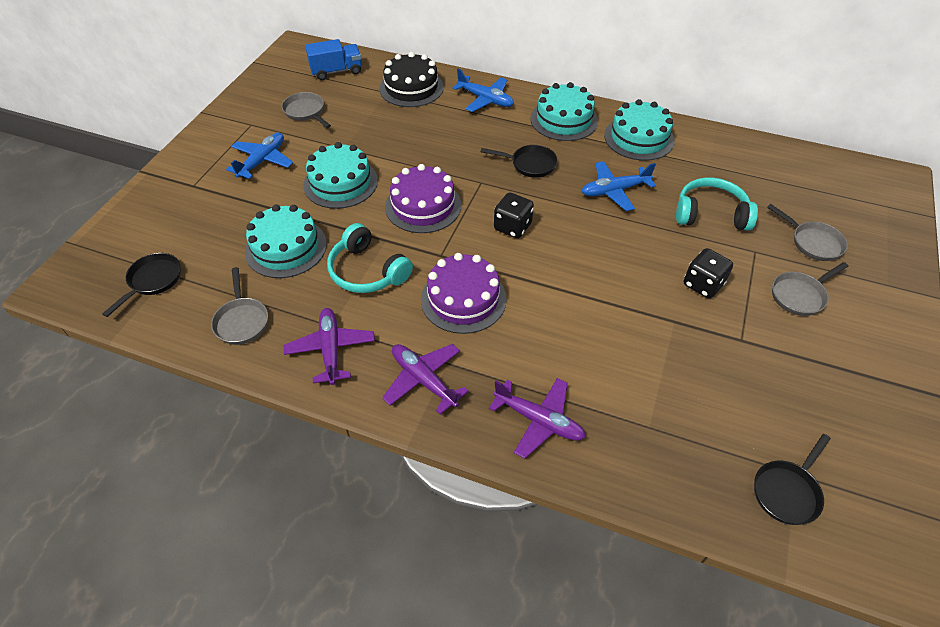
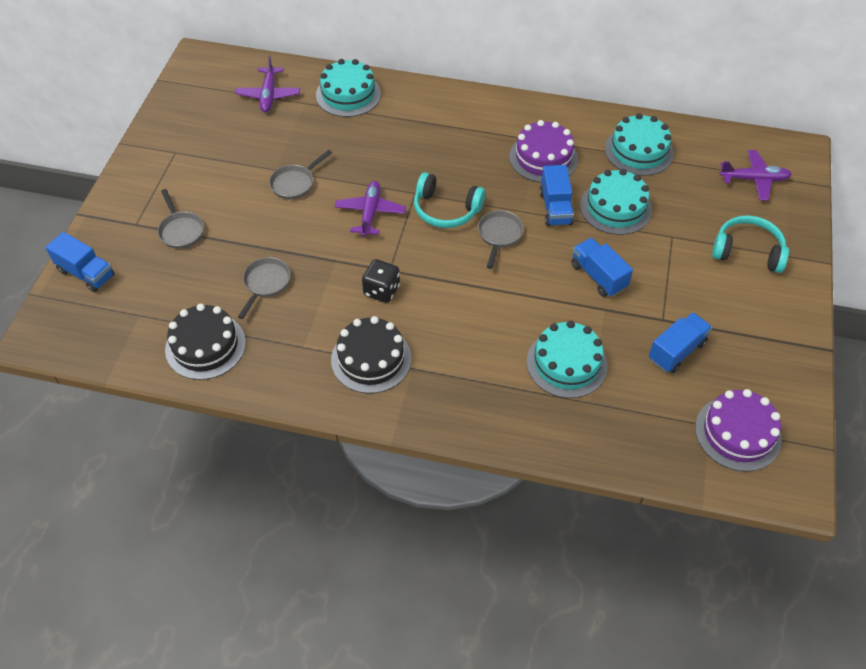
black cake: [379,52,444,107] = 1 -> [165,303,246,380] [331,316,412,394] = 2
black dice: [494,192,534,238] [684,248,733,298] = 2 -> [362,259,400,303] = 1
black pan: [102,253,181,317] [481,145,558,178] [754,434,831,525] = 3 -> none = 0
blue plane: [226,132,293,179] [452,69,514,112] [581,161,656,211] = 3 -> none = 0
blue truck: [305,39,362,80] = 1 -> [45,232,115,292] [539,165,574,226] [571,238,633,297] [649,312,712,373] = 4

